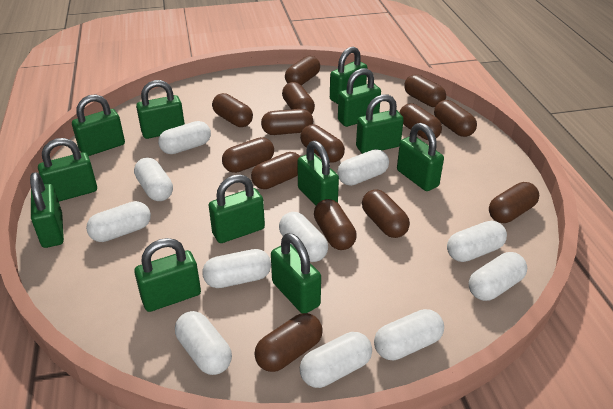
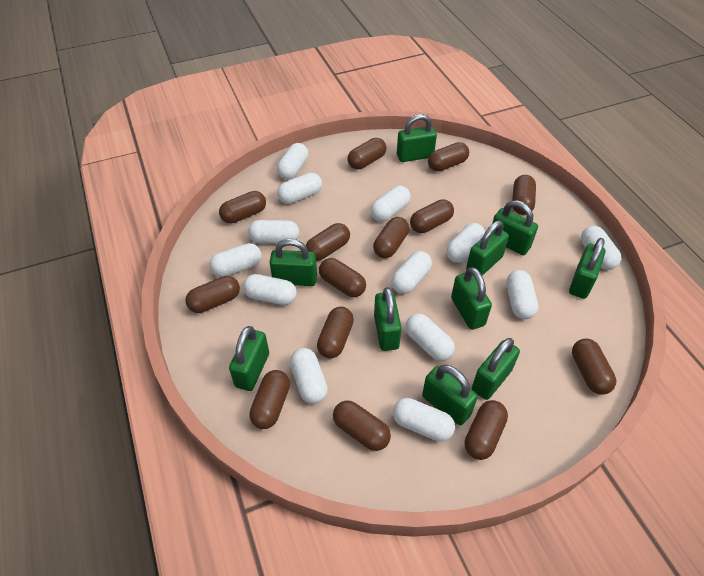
green padlock: [30,172,64,248] [38,138,97,202] [72,94,125,156] [134,238,201,312] [136,80,185,139] [209,174,265,243] [271,233,321,313] [297,141,339,205] [330,47,367,104] [338,68,381,127] [356,94,404,154] [397,123,444,191] = 12 -> [229,326,269,391] [270,239,317,286] [374,287,402,351] [397,114,437,162] [422,365,478,425] [451,267,492,330] [466,221,509,276] [472,338,520,400] [492,200,538,255] [569,238,605,299] = 10
white capsule: [86,201,151,242] [134,158,173,201] [158,121,211,154] [175,311,232,375] [202,249,271,288] [279,212,328,262] [300,332,372,388] [337,149,389,186] [374,309,444,360] [447,221,507,262] [469,252,527,301] = 11 -> [209,243,262,277] [243,274,297,305] [248,220,299,244] [277,143,308,180] [277,173,322,204] [290,348,328,404] [371,186,411,222] [391,251,432,294] [393,398,455,442] [405,314,455,361] [446,223,485,263] [506,270,538,319] [581,226,621,270] = 13

